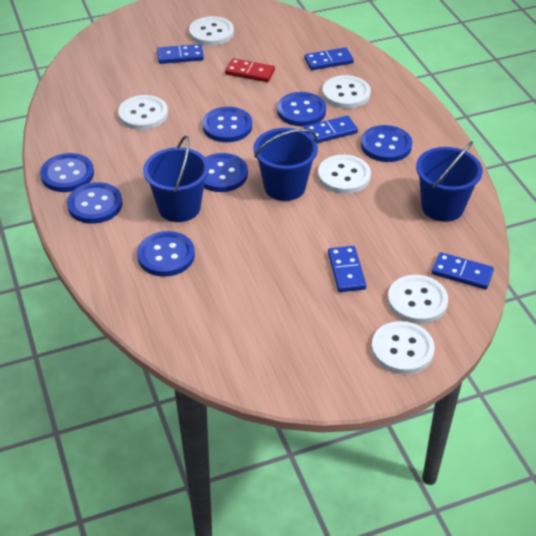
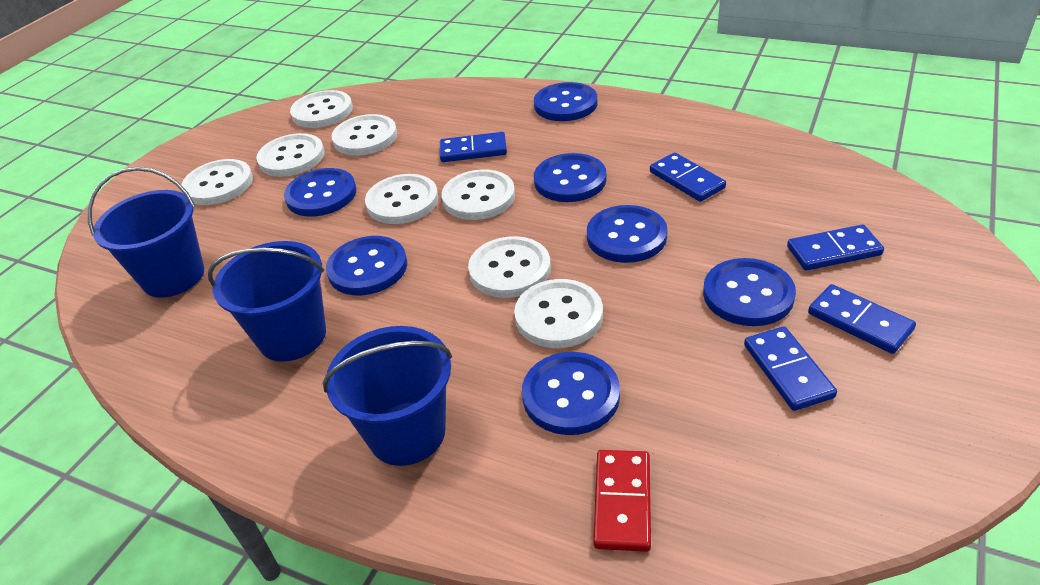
white button: [118,95,168,130] [189,16,234,46] [318,155,371,194] [322,75,371,109] [371,321,435,374] [388,275,448,324] = 6 -> [182,159,253,205] [257,133,325,177] [290,90,353,128] [332,114,397,156] [365,174,439,224] [442,169,515,220] [468,236,551,298] [514,279,603,348] = 8

